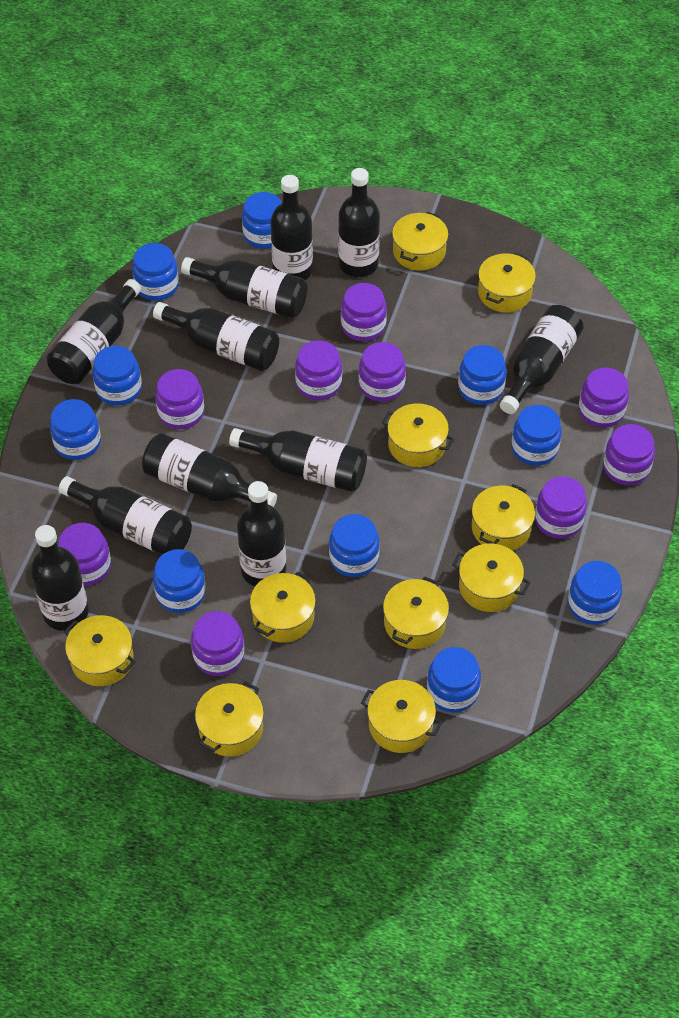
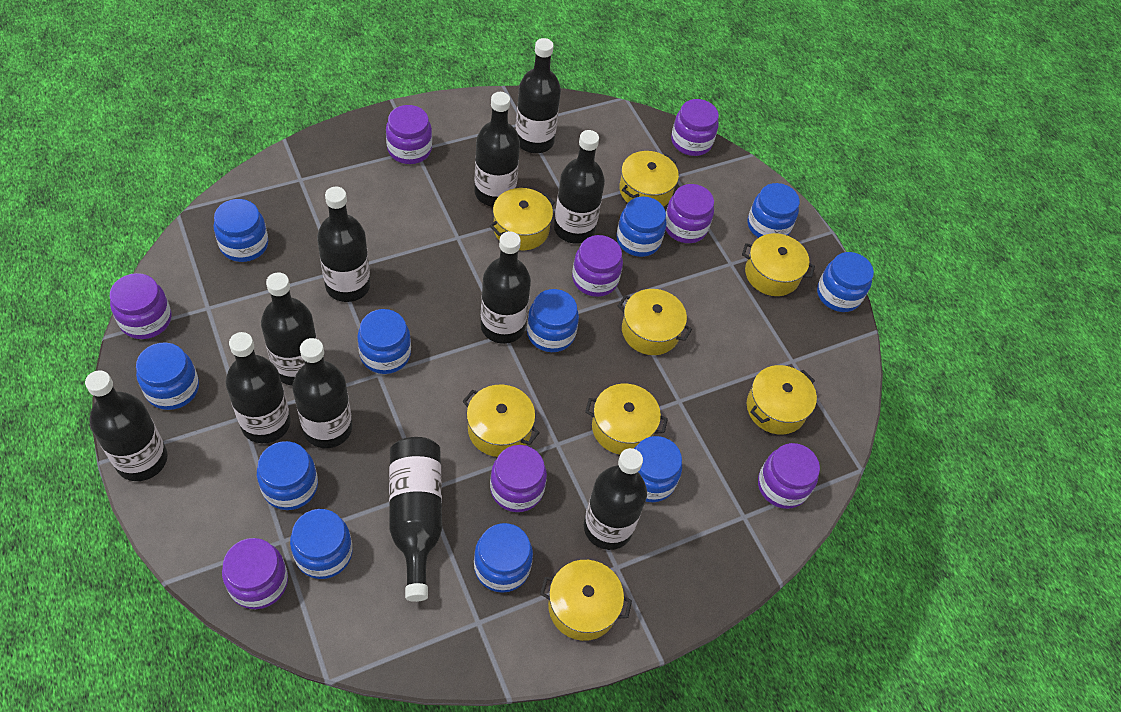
blue jar: [50,399,101,460] [92,346,142,405] [132,243,179,301] [153,549,206,613] [242,192,282,249] [329,514,380,577] [427,647,481,713] [458,345,506,405] [511,405,562,466] [568,561,622,625] = 10 -> [136,342,199,410] [214,199,268,262] [257,441,318,510] [290,509,352,579] [357,309,411,374] [474,523,533,593] [527,289,579,352] [616,197,666,257] [634,436,682,502] [747,183,800,238] [817,252,874,312] = 11
purple jar: [58,523,111,586] [155,369,204,429] [191,611,245,676] [295,340,342,400] [341,283,387,341] [359,342,406,402] [535,476,587,539] [579,367,629,428] [603,424,655,485] = 9 -> [110,273,171,339] [222,538,288,609] [386,105,432,164] [490,445,547,512] [572,235,623,297] [665,184,714,243] [671,99,719,156] [758,443,820,509] = 8
yellow pot: [64,615,135,686] [195,681,264,757] [250,571,316,643] [361,680,443,753] [382,403,454,467] [383,576,449,649] [392,212,448,271] [452,543,530,612] [472,484,535,551] [478,253,536,313] = 10 -> [463,384,540,457] [490,188,555,250] [540,560,632,641] [585,384,668,454] [618,289,692,355] [619,151,679,207] [742,233,815,296] [747,365,817,435] = 8

